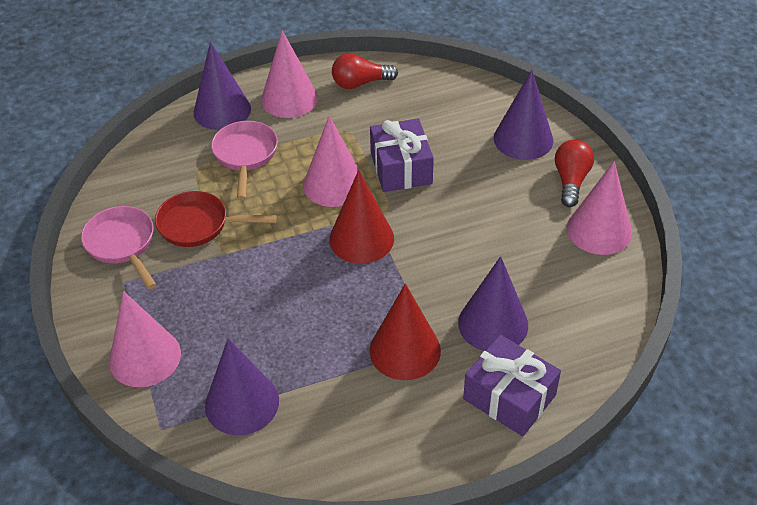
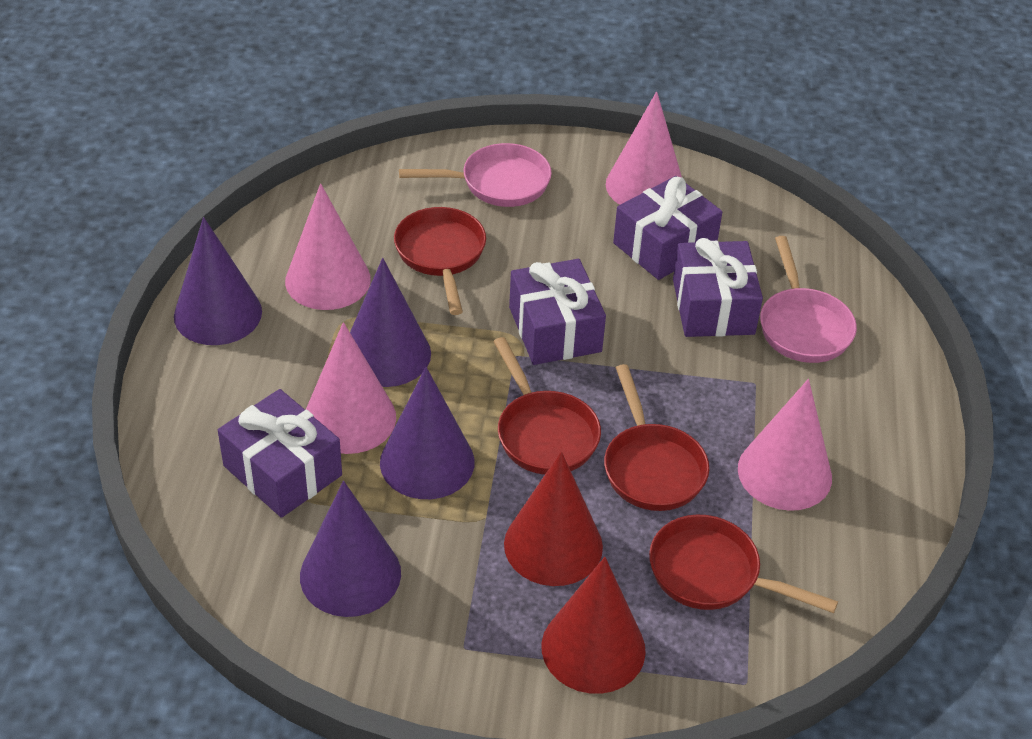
purple gift: [370,118,434,192] [463,335,561,436] = 2 -> [218,389,342,518] [509,259,606,365] [613,176,722,280] [673,238,763,337] = 4
red light bulb: [332,53,398,89] [555,139,594,207] = 2 -> none = 0
red pan: [155,191,277,247] = 1 -> [394,207,486,315] [493,337,601,475] [604,364,709,511] [649,515,838,613] = 4

